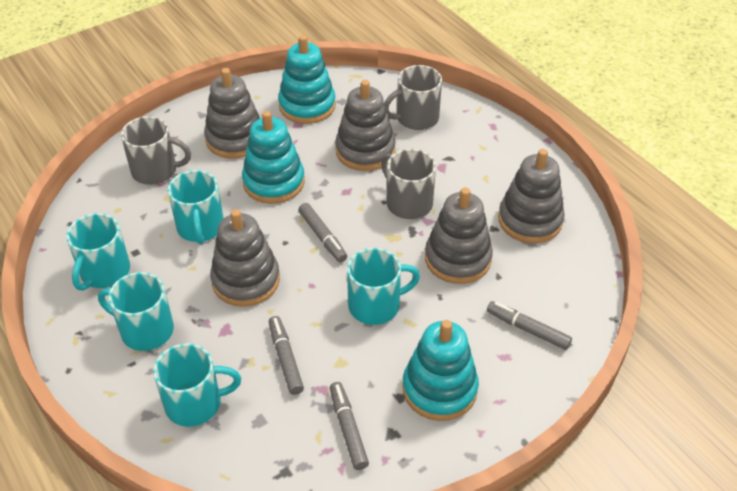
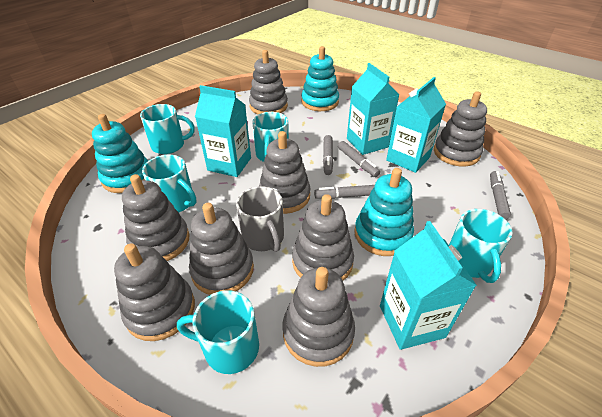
grey mug: [121,116,191,185] [381,149,436,219] [384,65,442,130] = 3 -> [236,186,284,252] = 1
grey stacking toy: [204,68,260,159] [210,209,280,307] [335,80,396,171] [425,187,493,284] [498,149,565,243] = 5 -> [114,243,195,341] [122,174,190,261] [189,203,254,295] [249,50,288,114] [259,131,311,214] [282,267,355,367] [292,194,354,280] [434,91,487,166] = 8
turquoise carton: none = 0 -> [195,85,251,177] [347,63,399,155] [380,221,477,350] [386,77,446,173] = 4

